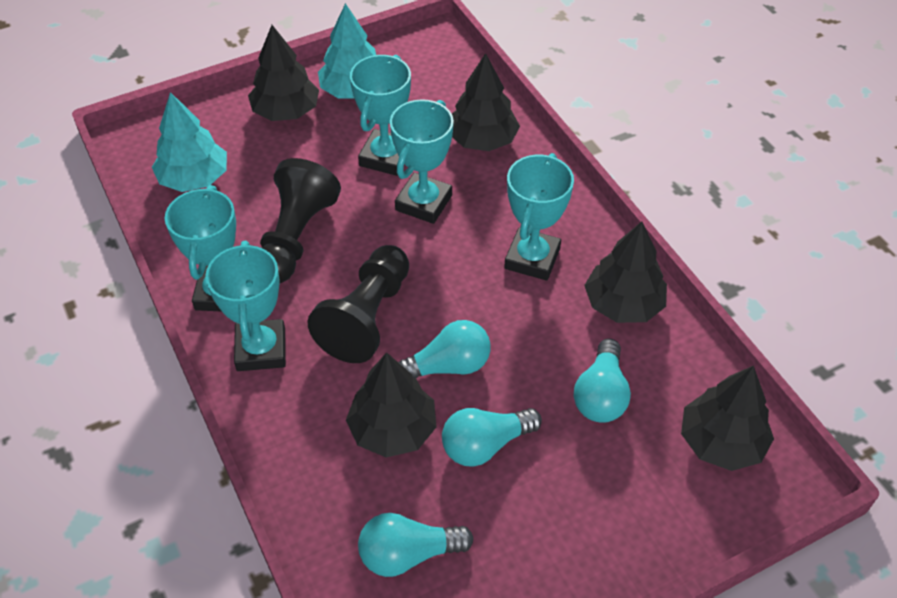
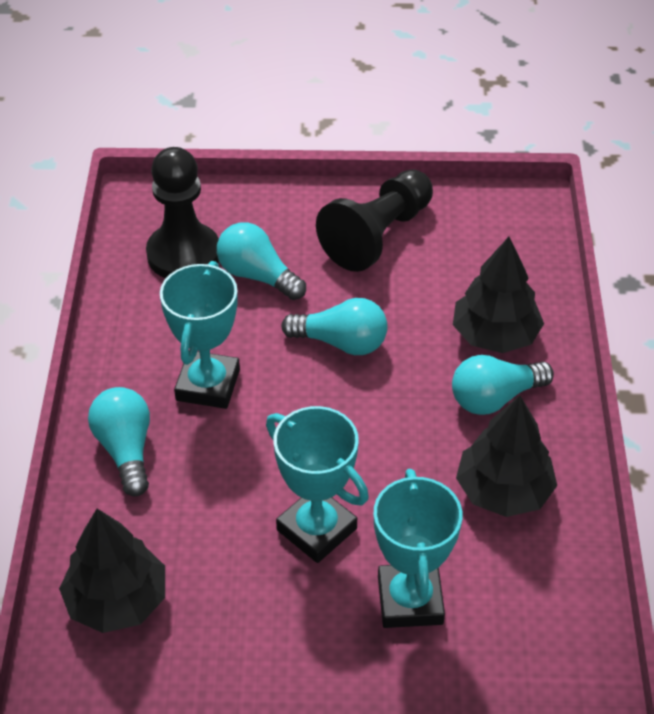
black tree: [248,25,319,121] [346,352,437,458] [452,53,520,151] [584,221,667,323] [681,366,774,471] = 5 -> [59,509,165,633] [453,237,544,353] [456,395,557,517] = 3
turquoise tree: [152,92,227,192] [318,3,376,98] = 2 -> none = 0
turquoise trophy: [165,185,236,312] [205,241,286,371] [350,55,411,176] [390,99,454,224] [504,153,574,281] = 5 -> [160,261,240,409] [266,406,369,563] [374,469,463,628] = 3

